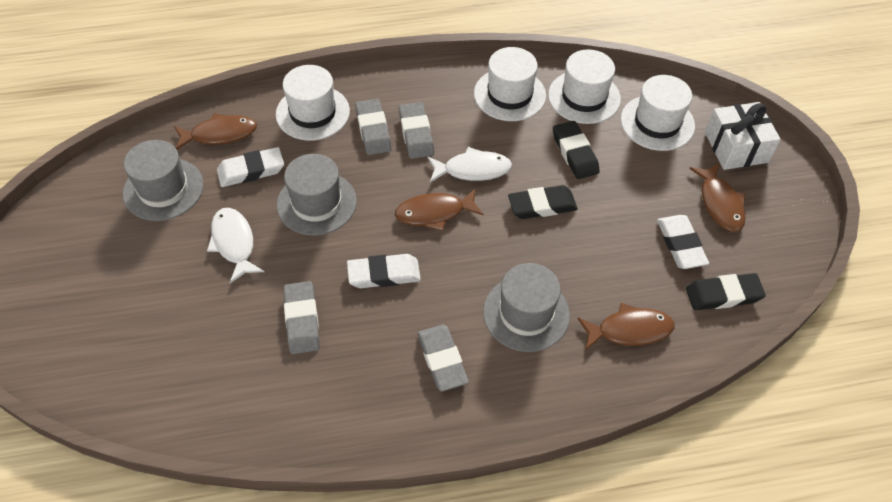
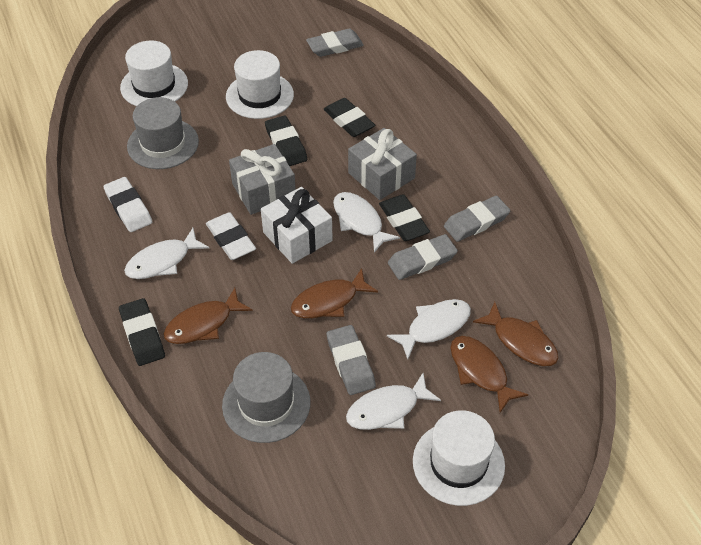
black eraser: [508,185,578,219] [553,121,600,179] [686,273,766,310] = 3 -> [119,298,165,366] [265,116,307,166] [323,98,375,137] [379,194,430,241] = 4
grey gift: none = 0 -> [229,144,296,215] [348,128,417,200] = 2
grey hat: [123,140,203,221] [277,154,357,236] [483,263,570,352] = 3 -> [127,97,199,169] [222,352,311,443] = 2
white eraser: [217,147,284,187] [347,254,421,288] [657,215,709,269] = 3 -> [103,177,152,232] [206,212,256,260] = 2
white fish: [207,208,264,283] [428,147,512,182] = 2 -> [124,228,210,279] [333,192,400,253] [346,373,441,430] [387,299,471,359] = 4
white hat: [276,65,350,141] [474,47,546,121] [548,49,621,124] [621,75,695,151] = 4 -> [120,41,188,106] [226,50,294,119] [413,410,505,506] = 3

